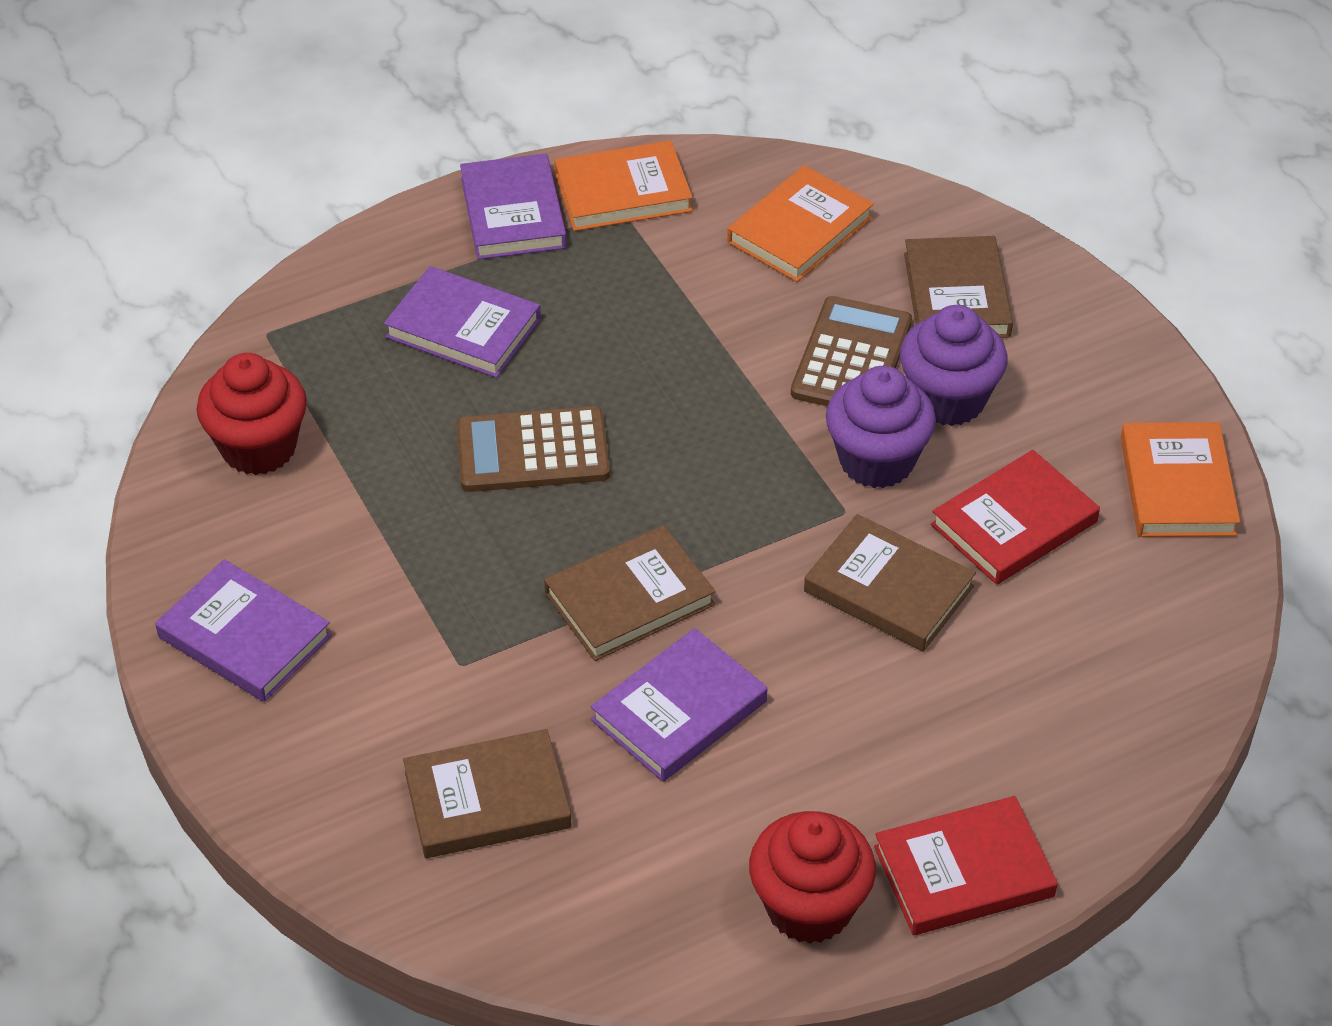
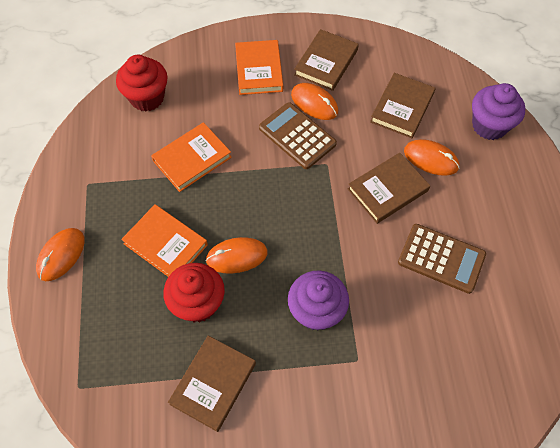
orange mouse: none = 0 -> [36,228,85,281] [206,237,267,274] [291,83,338,120] [404,139,459,176] = 4
purple book: [155,559,332,702] [384,266,541,378] [460,153,567,260] [591,628,767,782] = 4 -> none = 0
red book: [874,796,1058,935] [931,450,1100,584] = 2 -> none = 0

